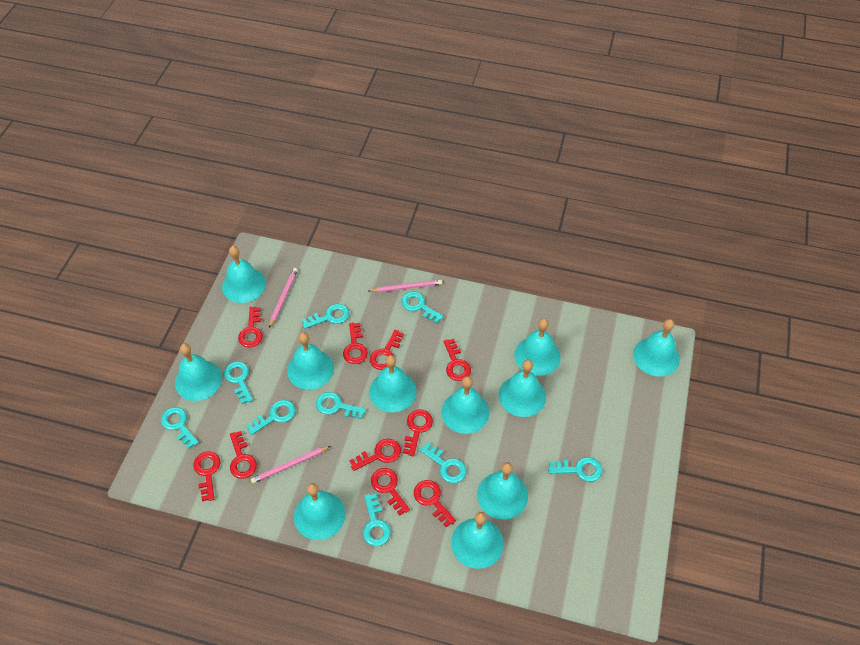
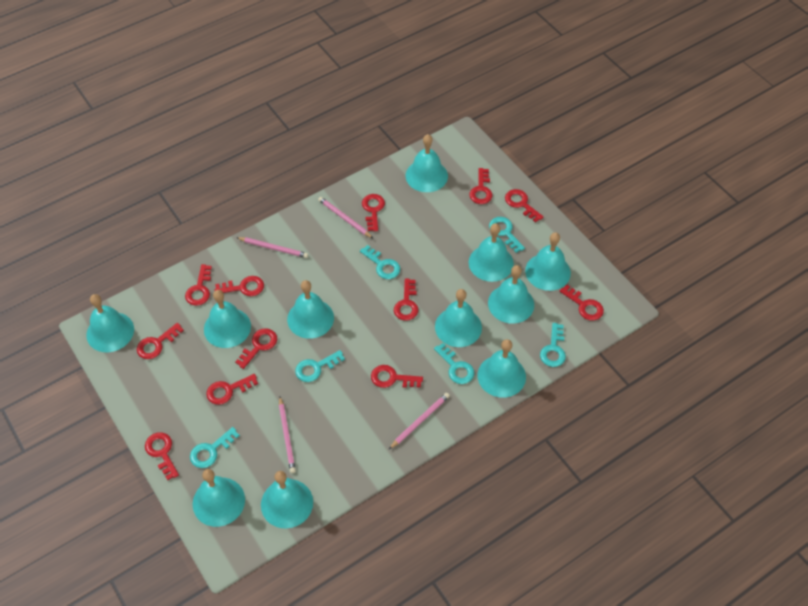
pink pencil: [251,446,331,484] [269,268,298,328] [369,280,442,292] = 3 -> [236,237,308,258] [279,397,296,473] [318,197,373,238] [389,393,450,449] = 4
red key: [193,451,220,501] [230,431,257,479] [238,307,263,348] [343,322,368,364] [349,439,401,471] [370,330,404,370] [371,468,410,516] [403,410,433,456] [414,480,456,527] [443,339,471,381] = 10 -> [137,323,184,359] [145,432,179,480] [185,264,212,306] [206,374,258,405] [215,276,264,296] [235,328,277,369] [362,194,385,231] [371,365,423,388] [394,279,418,321] [469,168,492,204] [505,189,544,223] [560,285,604,321] = 12
turquoise key: [161,407,199,449] [224,361,253,404] [246,400,296,435] [302,304,349,329] [316,392,366,419] [363,494,391,546] [401,291,444,323] [420,443,467,483] [548,457,602,482] = 9 -> [190,427,240,468] [295,350,345,382] [360,245,400,279] [434,343,474,384] [489,217,525,253] [540,323,566,367] = 6

